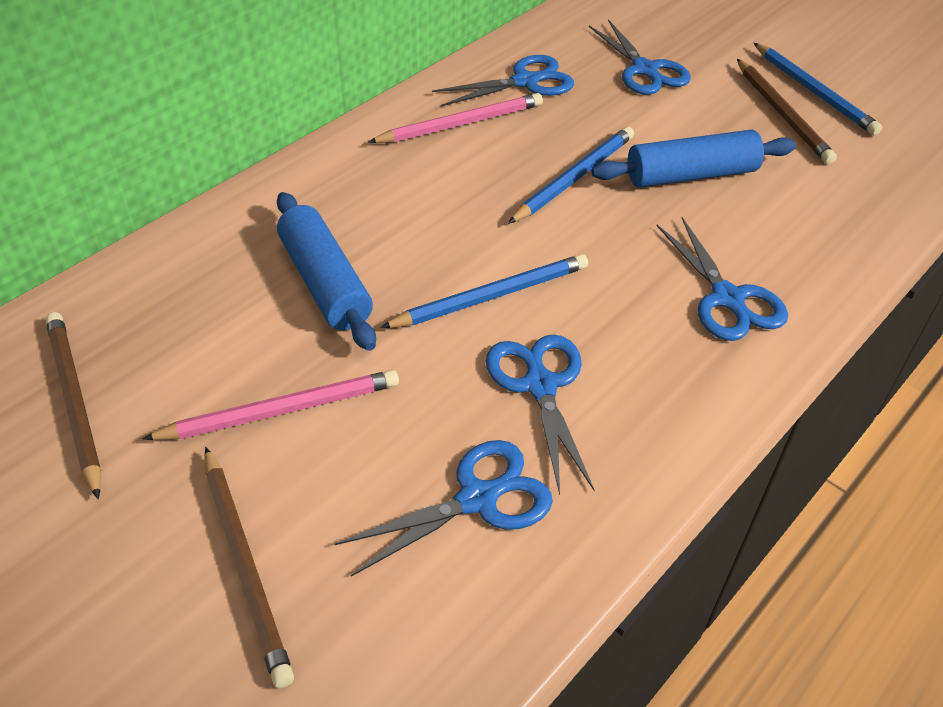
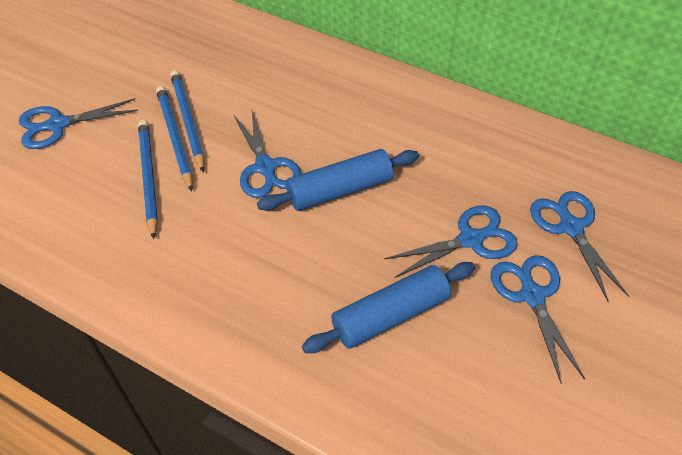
brown pencil: [46,312,101,499] [204,447,294,688] [737,59,837,164] = 3 -> none = 0
pink pencil: [142,370,399,440] [368,93,543,143] = 2 -> none = 0

